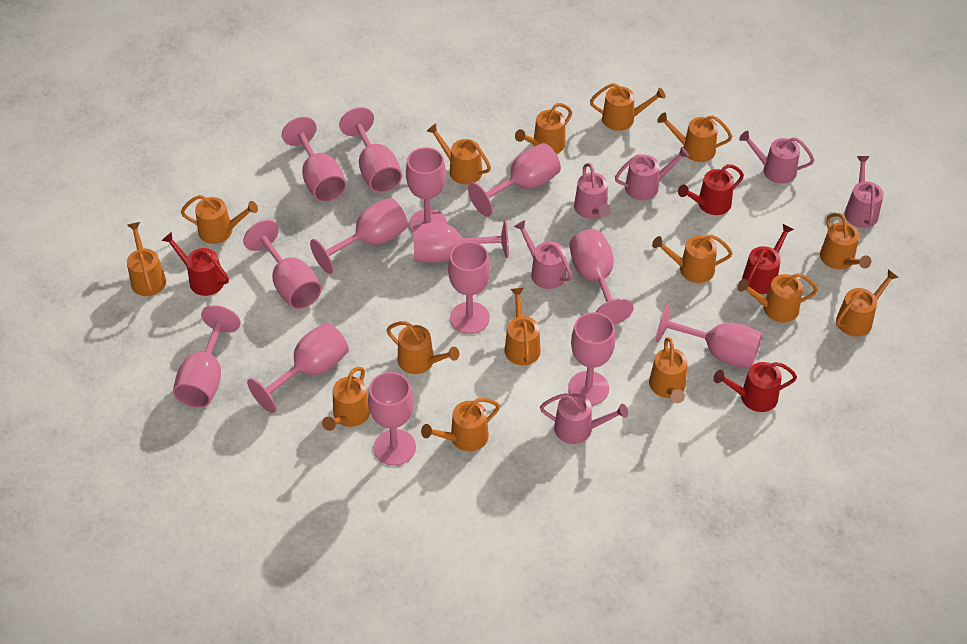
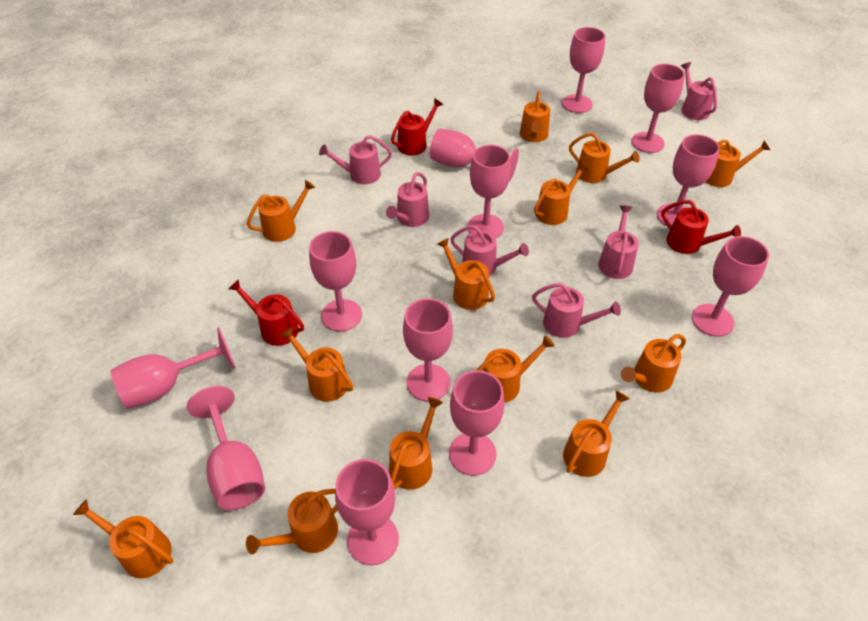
orange watering can: [127,222,166,296] [181,195,258,244] [322,367,370,431] [387,321,459,374] [421,398,500,451] [427,124,491,184] [505,288,541,365] [515,103,572,153] [590,83,666,131] [649,337,688,403] [652,235,733,283] [657,112,732,162] [737,273,818,322] [820,213,871,269] [836,269,899,337] = 15 -> [73,499,173,578] [246,489,338,554] [247,180,315,242] [281,327,354,402] [389,397,443,490] [438,238,495,310] [477,335,555,403] [520,91,550,142] [534,163,588,225] [563,390,630,477] [569,132,640,183] [621,334,686,393] [706,139,770,187] = 13
pink goblet: [173,305,241,408] [243,220,322,309] [247,323,349,413] [282,117,346,202] [310,198,408,274] [339,107,402,193] [368,372,416,466] [406,147,447,232] [413,220,509,263] [448,242,491,334] [468,143,561,217] [568,312,615,405] [569,229,634,325] [656,304,762,369] = 14 -> [110,328,235,409] [187,386,265,510] [309,231,362,332] [335,459,399,565] [403,298,453,401] [430,129,519,182] [449,370,504,476] [468,145,511,238] [562,27,605,113] [631,64,685,153] [657,134,720,227] [692,236,769,337] = 12
red watering can: [162,232,229,296] [678,164,744,215] [713,362,797,412] [742,224,794,294] = 4 -> [229,279,304,346] [391,98,443,155] [661,200,741,254] = 3

